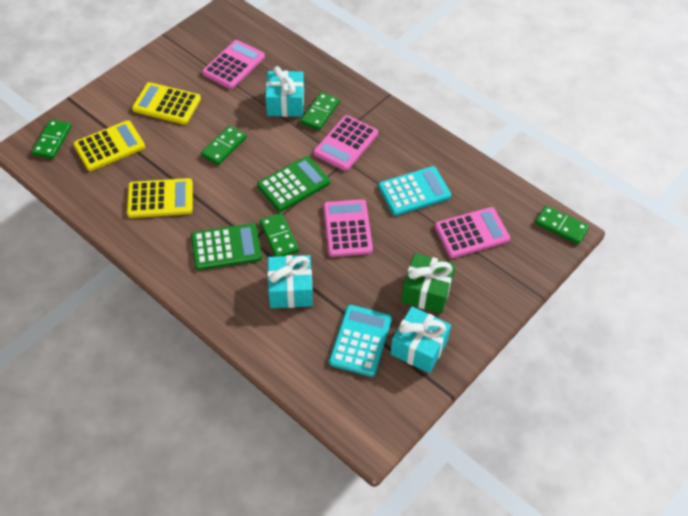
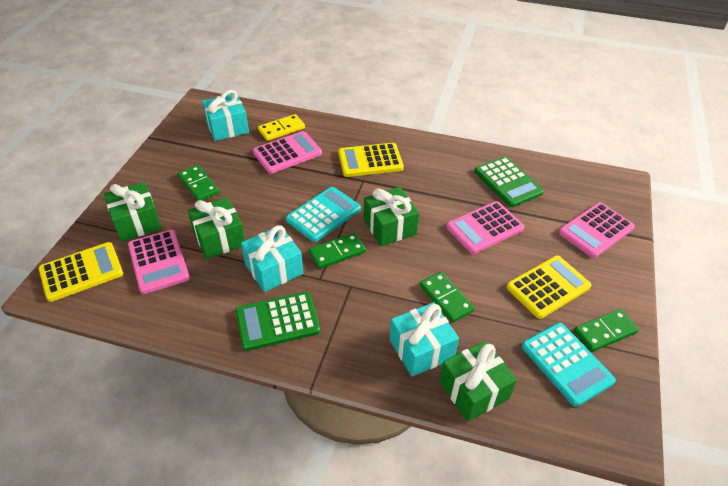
green domino: [32,119,71,159] [201,125,247,165] [260,213,299,257] [300,92,340,130] [535,205,589,244] = 5 -> [178,165,219,201] [309,233,366,269] [420,272,475,322] [574,309,639,352] = 4
green gift: [401,253,456,314] = 1 -> [104,182,162,242] [188,197,245,259] [364,187,419,246] [439,341,517,422] = 4
yellow domino: none = 0 -> [258,114,305,141] = 1

